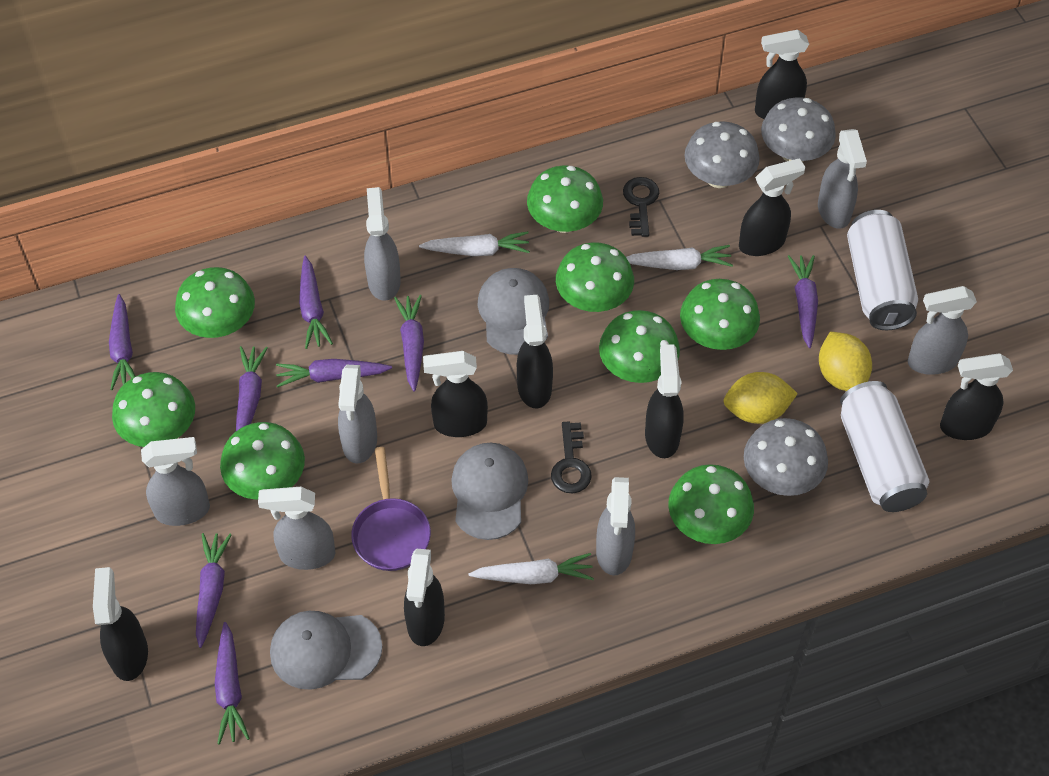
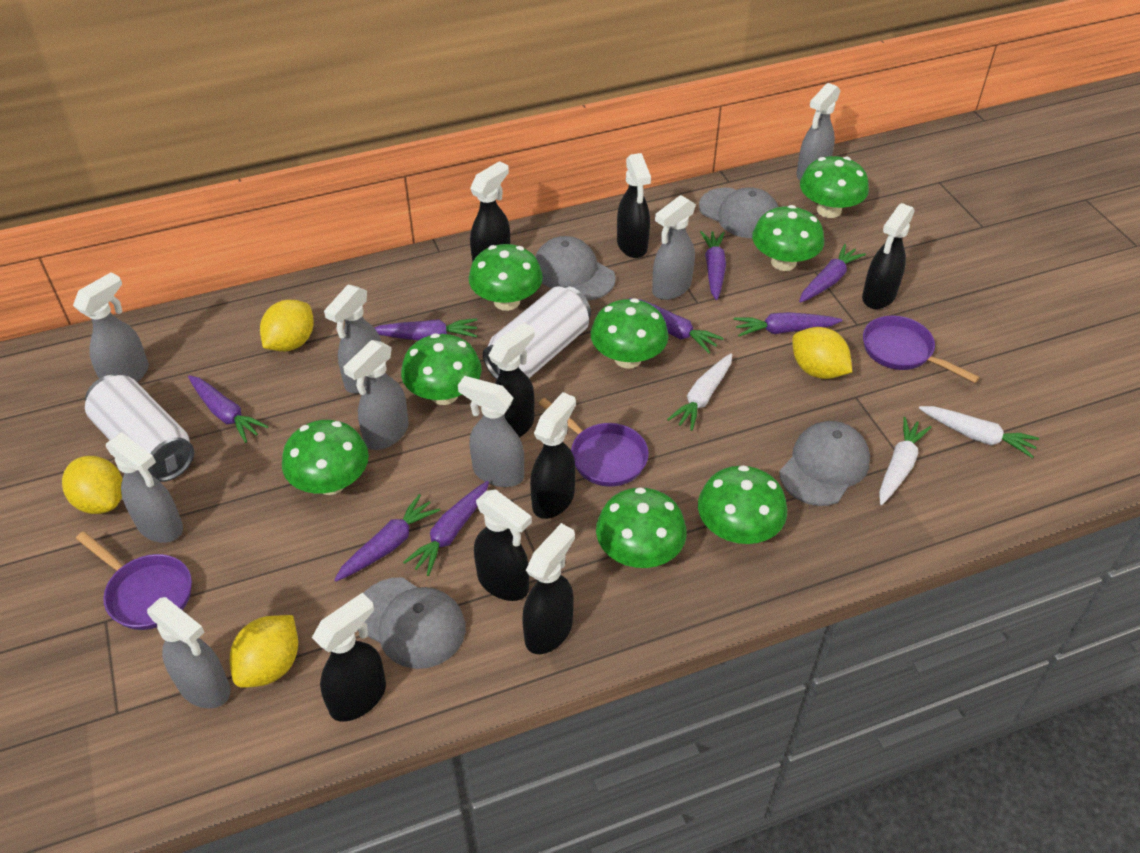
black key: [551,422,592,493] [623,177,659,237] = 2 -> none = 0
grey cap: [270,611,382,690] [451,443,528,540] [477,268,549,355] = 3 -> [357,577,466,669] [535,236,616,301] [699,187,778,238] [779,421,870,506] = 4
grey mushroom: [684,121,760,188] [744,418,828,496] [761,97,836,162] = 3 -> none = 0
grey spray bottle: [141,437,210,526] [258,487,335,570] [338,365,377,464] [364,187,401,301] [596,477,635,576] [818,129,867,229] [908,286,977,375] = 7 -> [73,272,149,383] [106,432,183,543] [147,597,230,709] [324,284,381,393] [343,340,409,450] [458,376,524,487] [652,195,696,300] [796,83,841,180] = 8
purple pan: [351,447,431,571] = 1 -> [76,531,192,630] [538,398,649,487] [863,316,980,383] = 3
yellow lemon: [723,372,798,424] [819,332,872,391] = 2 -> [62,456,123,514] [230,615,298,688] [260,300,314,352] [792,327,852,379] = 4

